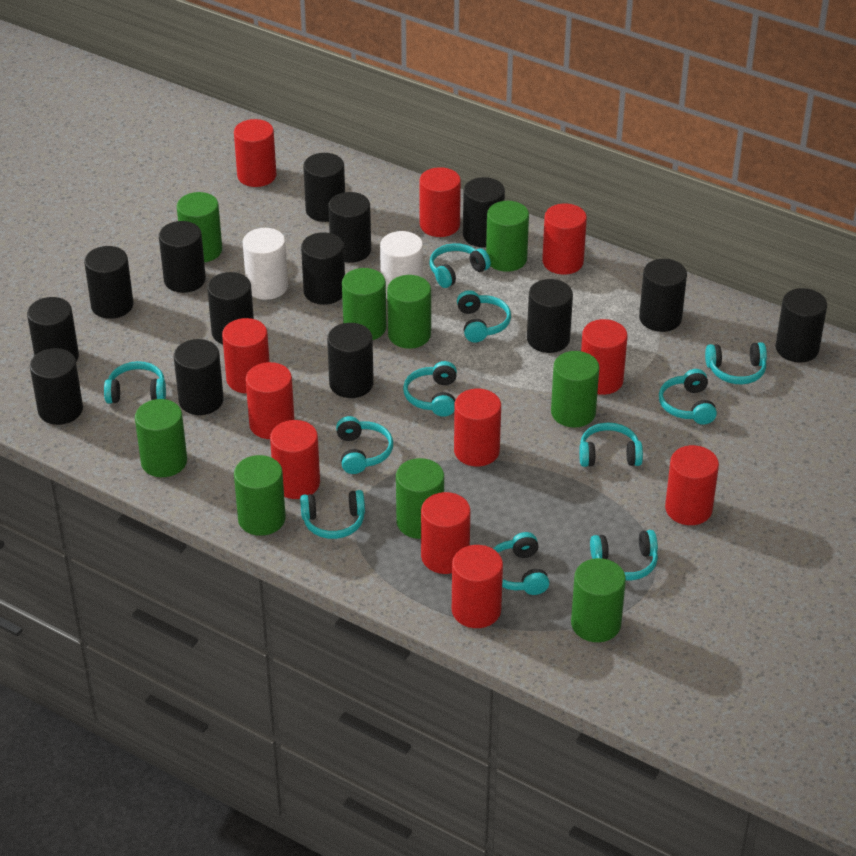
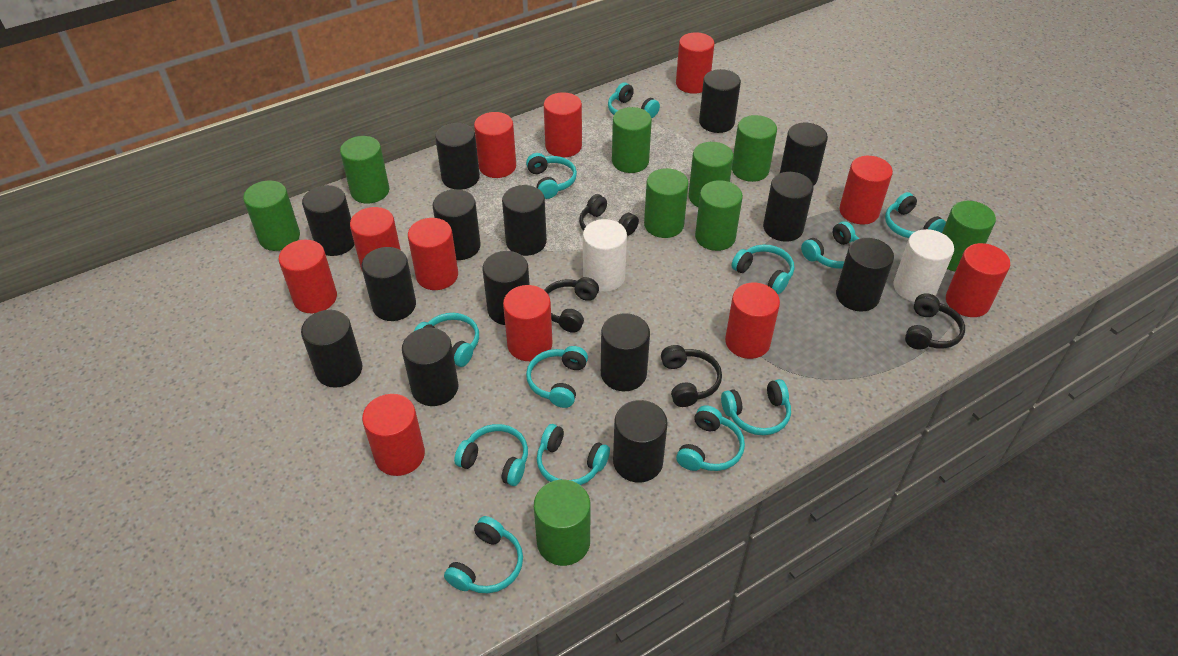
black headphones: none = 0 -> [544,277,599,333] [579,194,639,236] [661,345,722,407] [905,293,965,350] = 4
turquoise headphones: [104,361,166,404] [300,490,365,539] [336,416,393,474] [403,361,457,417] [429,243,491,288] [457,290,511,342] [493,532,549,595] [579,422,643,467] [590,530,658,580] [659,369,717,425] [705,342,767,384] = 11 -> [413,313,479,367] [444,516,523,593] [454,424,528,486] [526,153,577,199] [526,346,588,408] [537,424,610,485] [608,83,660,118] [676,405,745,471] [721,379,791,435] [731,244,794,294] [801,221,859,269] [885,192,946,238] = 12

